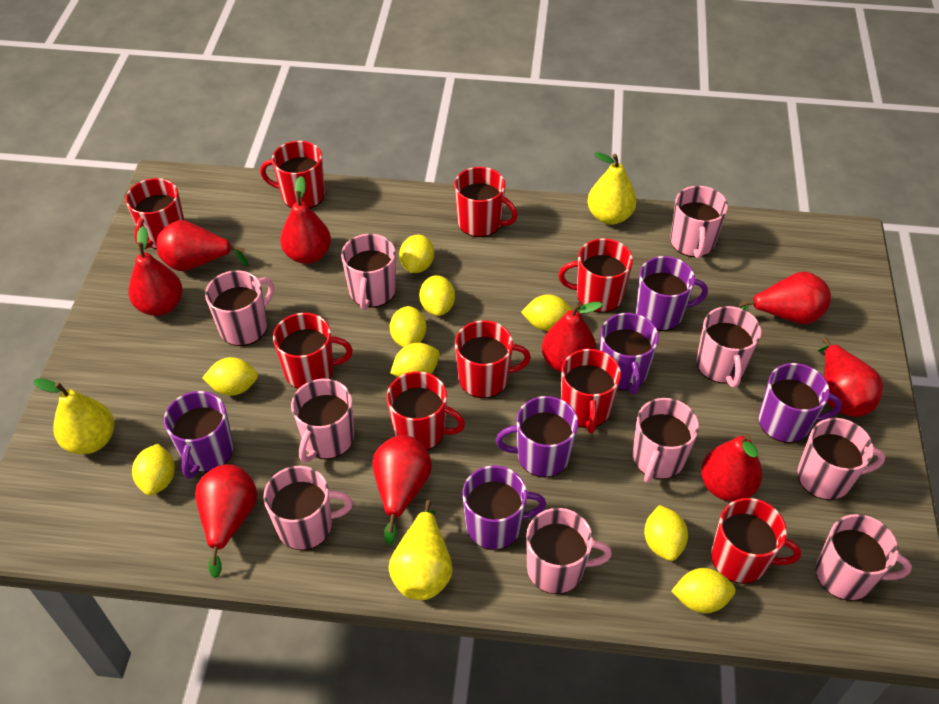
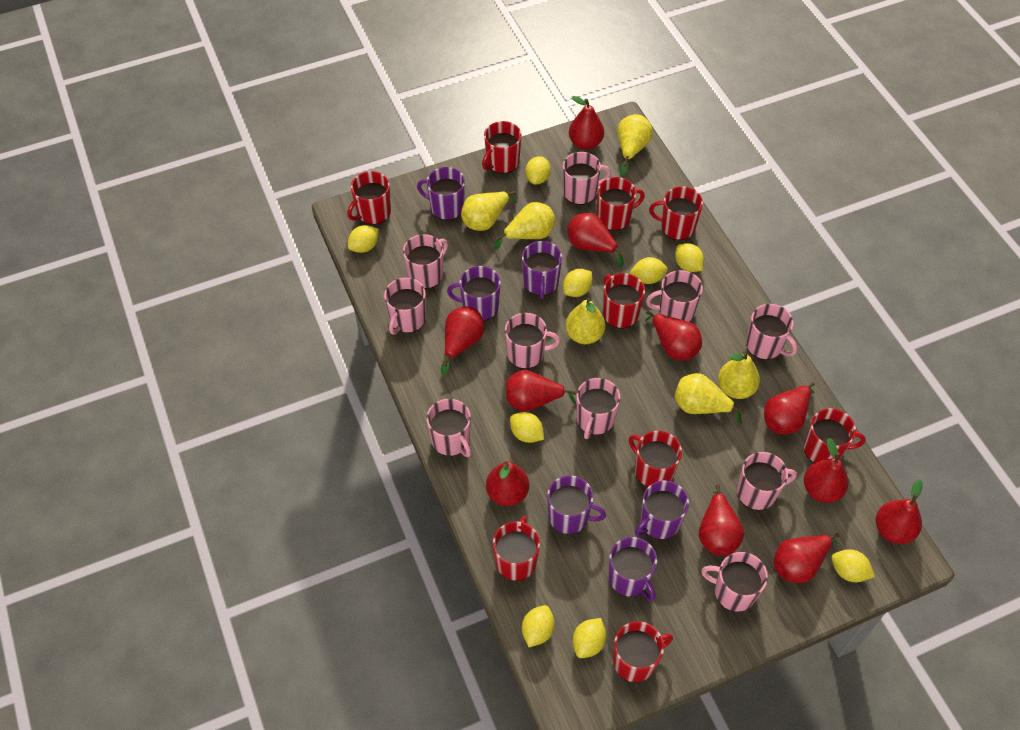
red pear: [128,226,183,316] [157,220,249,271] [195,464,257,578] [280,176,331,264] [372,435,432,545] [542,302,603,372] [701,434,762,502] [738,272,831,324] [818,337,883,417] = 9 -> [441,306,484,375] [486,461,529,506] [506,370,576,411] [567,213,625,267] [569,96,604,150] [645,311,702,360] [699,484,744,556] [764,382,815,434] [774,533,840,583] [804,438,849,503] [876,479,923,544] = 11
yellow pear: [33,378,114,454] [388,500,452,600] [588,152,636,225] = 3 -> [461,191,517,231] [494,202,555,250] [565,298,605,344] [617,114,653,176] [675,373,744,424] [718,351,760,399] = 6

